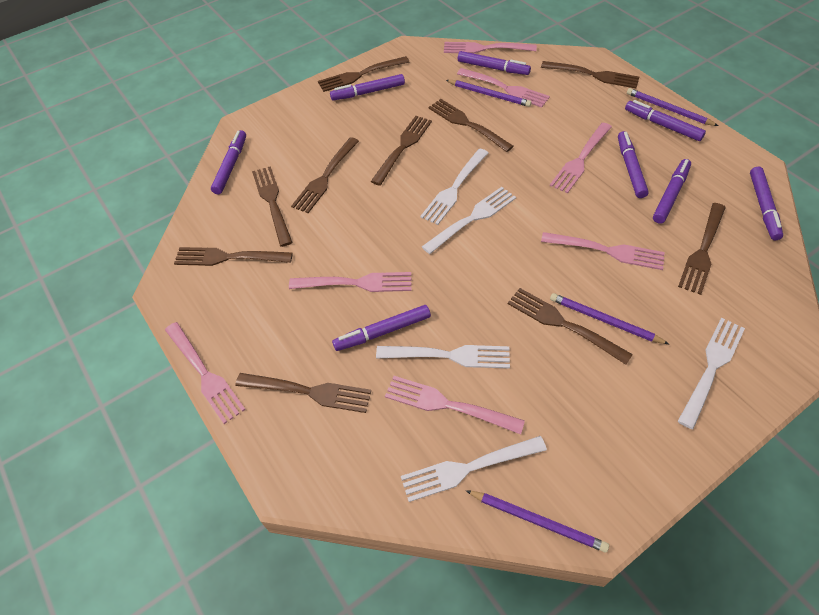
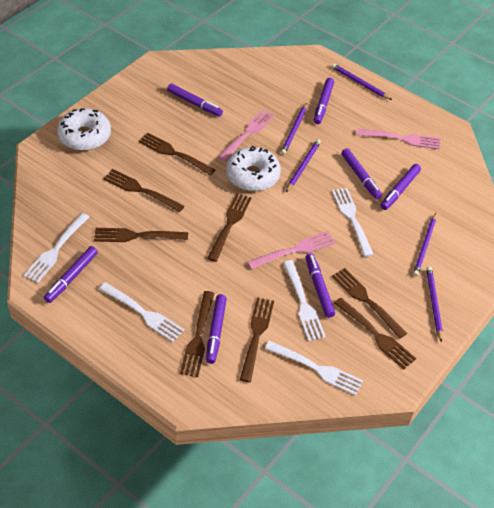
brown fork: [174,247,293,266] [235,373,371,413] [252,166,293,247] [291,137,359,213] [318,56,409,92] [371,116,432,186] [428,99,514,152] [508,288,633,365] [541,61,639,88] [678,203,726,295] = 10 -> [94,228,188,242] [103,169,184,212] [138,133,215,176] [180,291,215,377] [207,193,252,262] [240,297,274,382] [332,268,407,339] [334,297,416,369] = 8
pink fork: [165,322,246,424] [289,272,411,292] [385,376,525,434] [444,42,537,54] [457,68,550,108] [541,232,665,270] [550,122,612,193] = 7 -> [218,109,275,161] [247,231,336,269] [357,129,440,149] = 3
purple marker: [211,130,246,194] [330,74,405,101] [332,305,431,351] [458,51,531,75] [618,131,649,198] [625,100,706,141] [653,159,691,224] [750,166,783,240] = 8 -> [44,246,98,303] [167,84,223,116] [206,294,227,364] [306,253,335,318] [314,78,334,124] [341,148,382,199] [380,164,421,210] = 7
purple pencil: [446,80,532,107] [466,490,609,553] [550,293,669,344] [627,88,718,126] = 4 -> [281,103,307,155] [286,139,321,192] [332,64,392,100] [413,213,436,276] [426,267,443,342] = 5
white donut: none = 0 -> [57,108,111,151] [226,146,281,191] = 2

